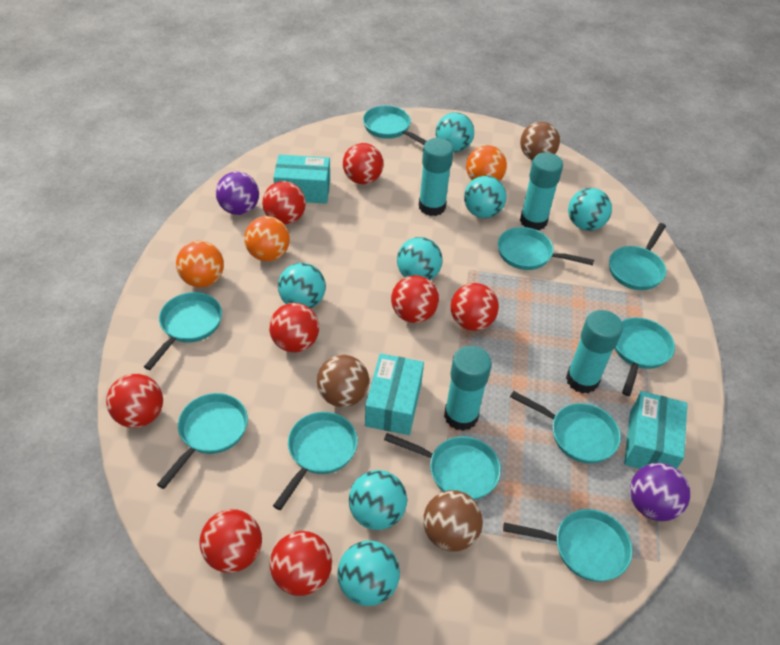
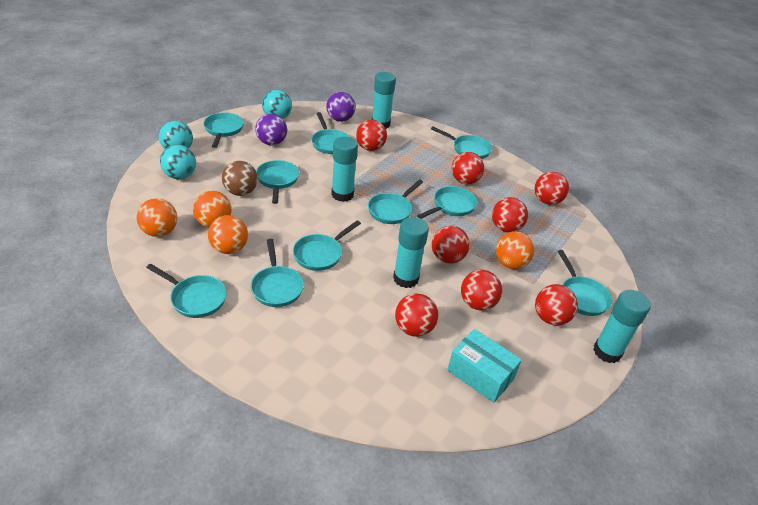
brown ball: [317,355,369,407] [423,490,483,552] [520,122,560,160] = 3 -> [222,161,258,196] = 1
orange ball: [176,241,224,287] [244,216,290,262] [466,145,507,181] = 3 -> [137,198,177,237] [193,191,232,228] [208,215,248,254] [496,231,535,269] = 4
turquoise ball: [278,263,326,309] [337,540,400,606] [349,470,407,530] [397,237,442,280] [436,112,474,152] [464,176,506,218] [568,188,612,231] = 7 -> [159,120,193,149] [160,145,196,179] [262,90,292,119] = 3
turquoise box: [273,155,330,204] [365,353,424,435] [624,391,687,469] = 3 -> [447,329,522,403] = 1

